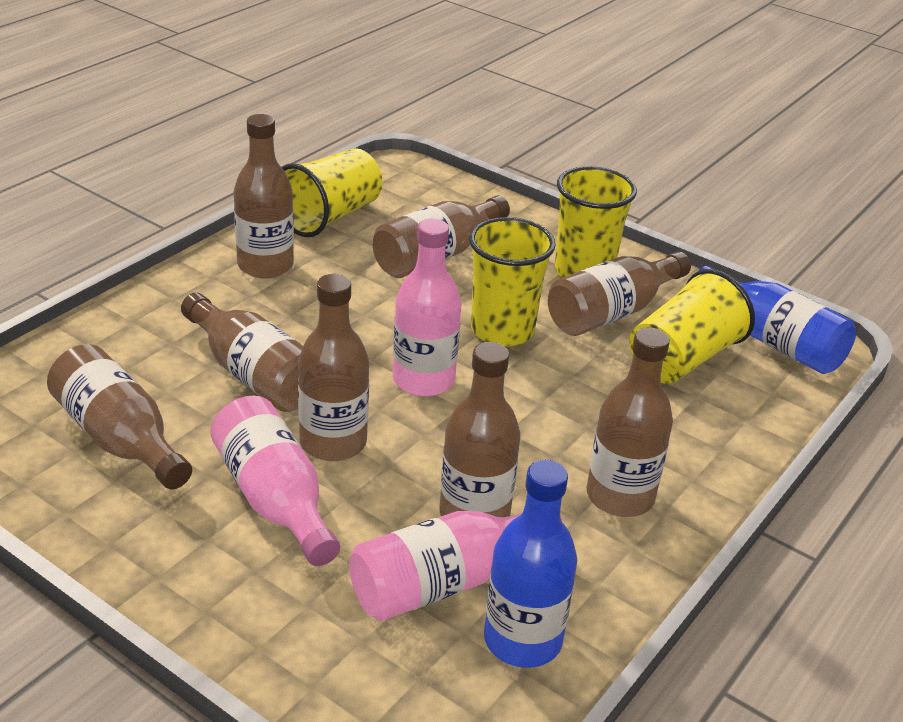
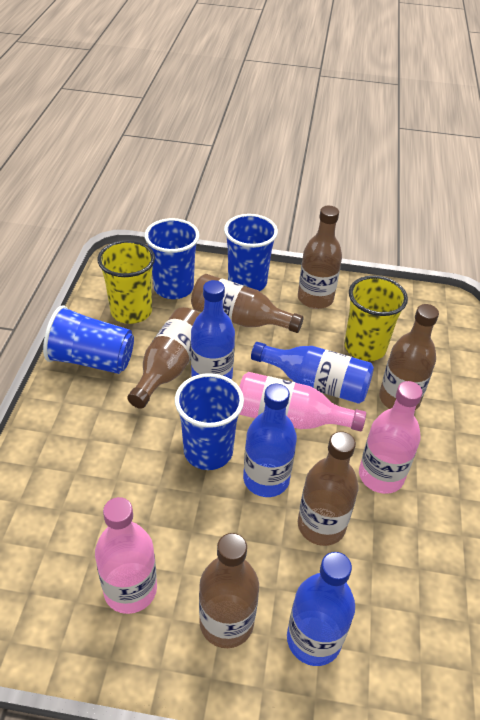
blue bottle: [484,460,577,668] [699,266,856,374] = 2 -> [191,280,235,380] [243,384,297,497] [251,342,374,404] [287,552,355,666] = 4
blue cup: none = 0 -> [43,305,134,374] [144,218,199,299] [175,373,244,470] [224,214,278,291] = 4
brown bottle: [47,344,192,489] [181,292,303,412] [234,114,294,278] [298,274,369,461] [373,195,510,278] [439,342,520,517] [548,251,691,336] [587,327,673,517] = 8 -> [127,307,200,409] [191,274,303,333] [199,533,259,648] [298,206,342,309] [298,431,358,546] [379,304,439,410] = 6
yellow cup: [282,148,382,237] [469,217,556,346] [555,166,637,278] [629,269,755,384] = 4 -> [97,240,155,324] [344,276,408,361] = 2

